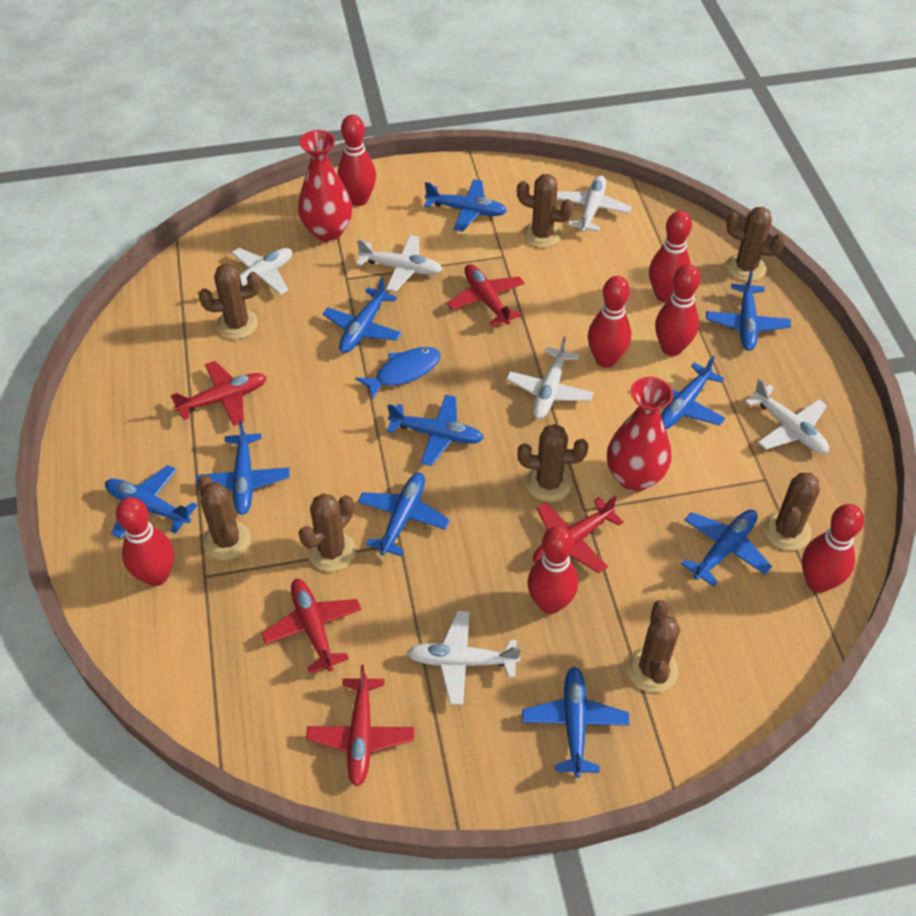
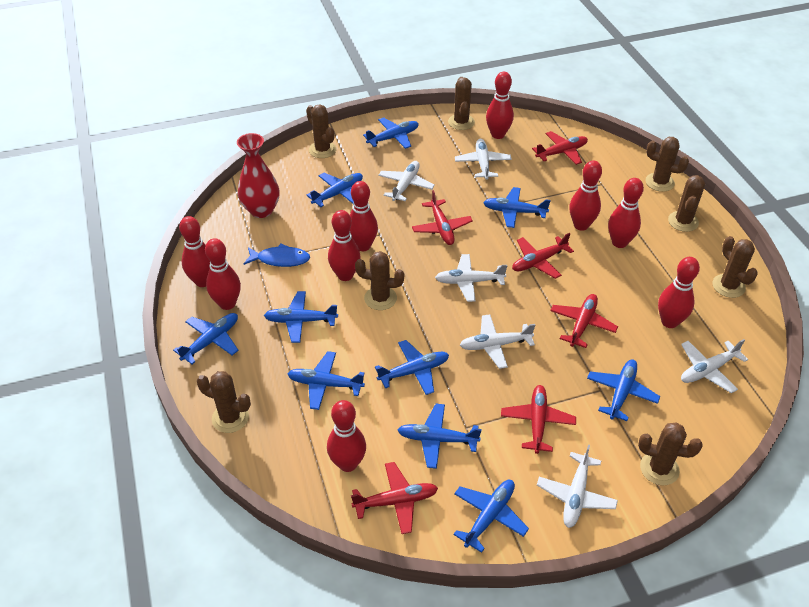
red bowling pin: [116,497,174,586] [338,115,376,206] [527,526,578,614] [588,276,631,368] [649,211,692,303] [655,264,700,356] [802,504,864,593] = 7 -> [179,216,210,287] [205,238,241,310] [327,400,366,472] [328,210,361,281] [350,181,378,251] [486,72,514,139] [569,161,602,231] [608,178,644,248] [658,257,700,328] = 9
red plane: [170,361,267,426] [261,579,362,673] [306,665,414,786] [447,264,525,327] [533,495,624,573] = 5 -> [351,462,438,534] [412,190,473,245] [501,385,576,454] [512,233,574,279] [532,131,588,165] [550,294,618,348] = 6
red vase: [298,130,352,242] [607,377,673,492] = 2 -> [237,133,279,218] = 1

